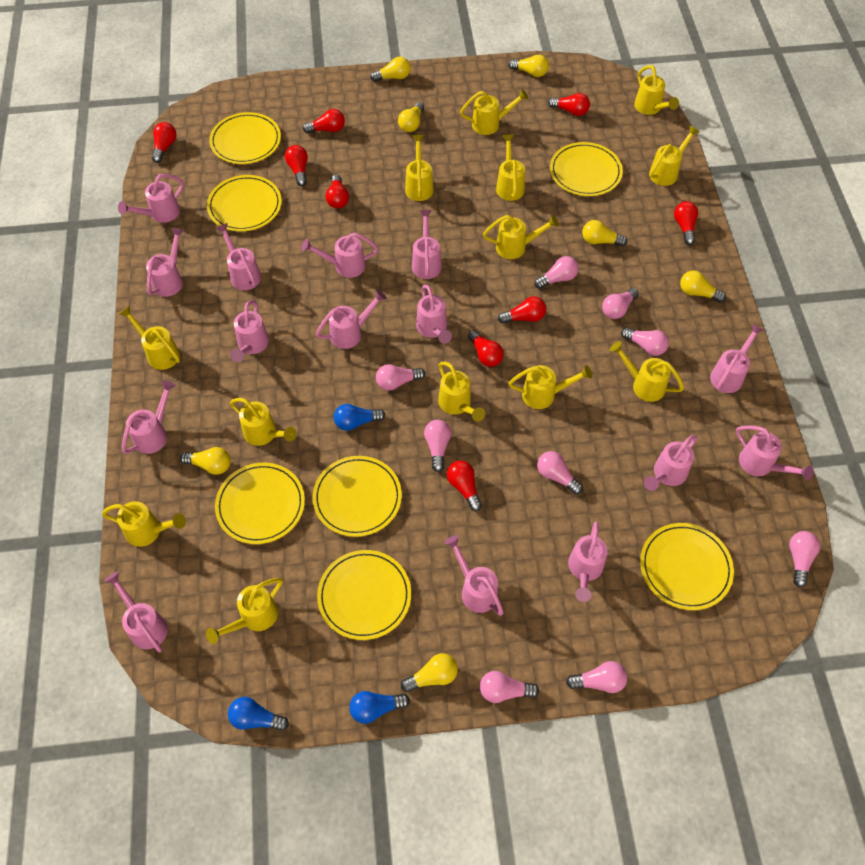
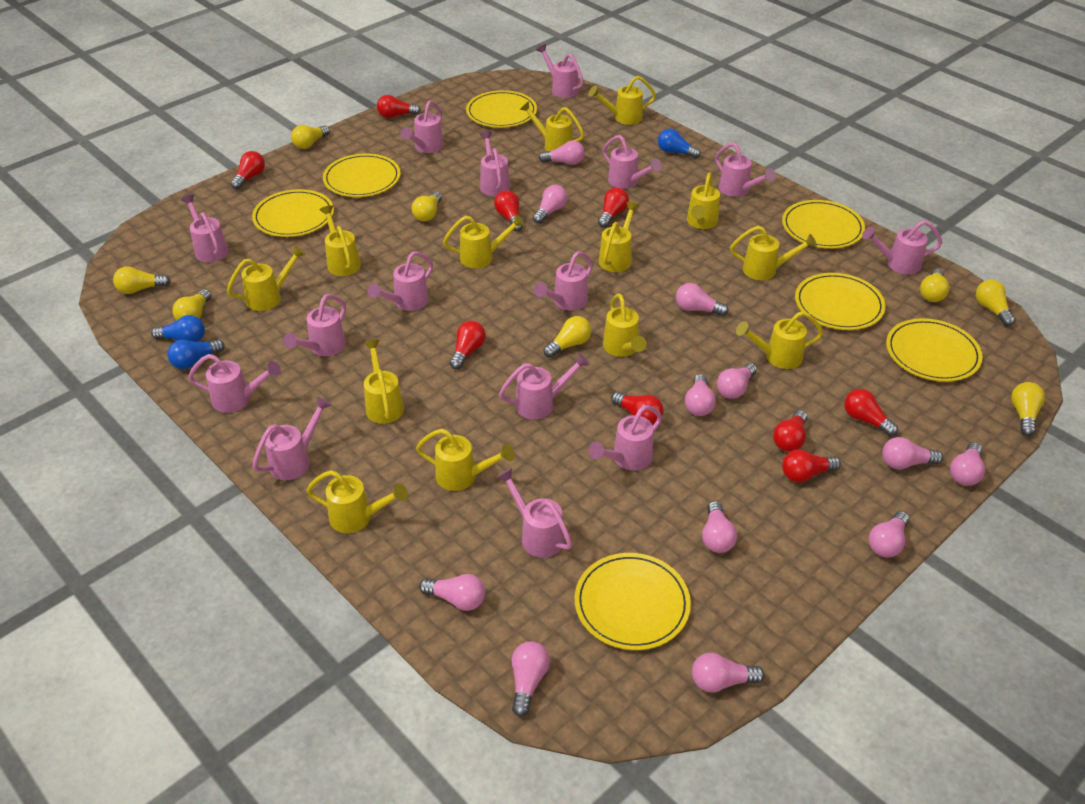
pink light bulb: [376,364,425,391] [424,420,451,472] [480,671,539,703] [534,256,579,289] [537,451,583,495] [566,661,627,693] [602,288,639,319] [621,327,669,356] [789,531,820,587] = 9 -> [419,574,485,611] [512,641,550,717] [533,185,567,224] [539,141,585,165] [676,283,728,316] [685,374,716,416] [692,653,765,693] [702,501,737,553] [717,363,757,399] [869,511,909,557] [882,437,943,469] [950,442,985,486] = 12
yellow light bulb: [180,447,231,475] [370,57,411,82] [398,102,424,132] [401,653,458,692] [509,54,549,77] [582,220,628,247] [680,270,726,303] = 7 -> [113,266,171,294] [172,289,211,320] [291,125,330,149] [412,192,442,221] [544,316,591,358] [920,268,950,302] [976,280,1015,326] [1011,382,1045,436] = 8

